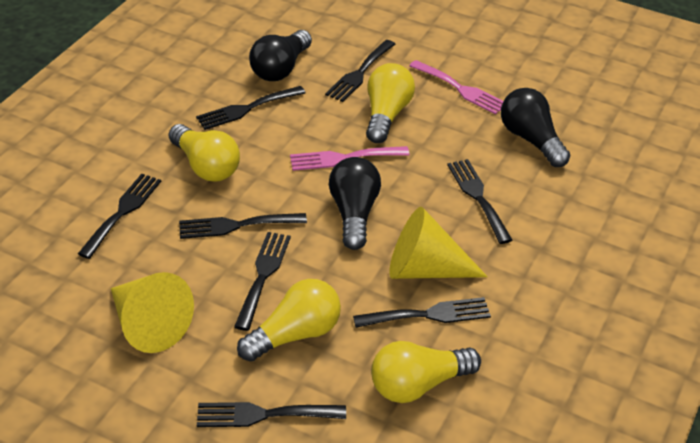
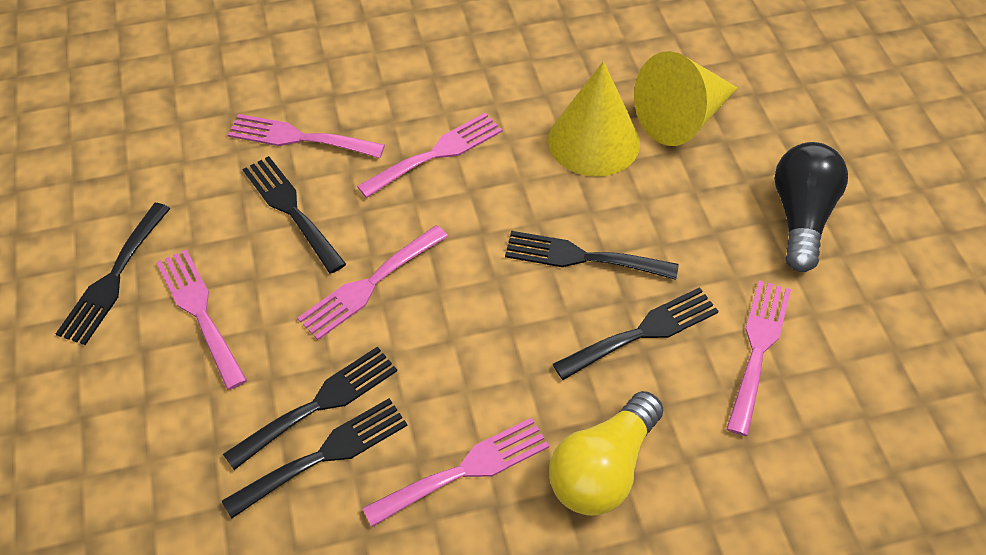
black fork: [78,174,161,259] [179,213,307,239] [196,86,305,130] [197,402,346,427] [234,232,291,331] [325,40,395,102] [353,297,491,328] [447,159,513,244] = 8 -> [56,203,171,345] [222,398,407,519] [223,346,397,470] [242,156,346,274] [505,231,679,280] [553,287,719,380] = 6
black light bulb: [249,30,312,81] [329,157,381,250] [501,88,570,167] = 3 -> [774,142,848,272] = 1
pink fork: [290,146,409,171] [409,60,504,115] = 2 -> [156,250,247,390] [228,114,385,158] [297,225,448,340] [357,113,502,198] [362,417,549,527] [726,280,791,436] = 6
yellow light bulb: [169,124,240,182] [237,279,341,362] [366,63,415,143] [371,341,481,403] = 4 -> [549,391,663,516] = 1

